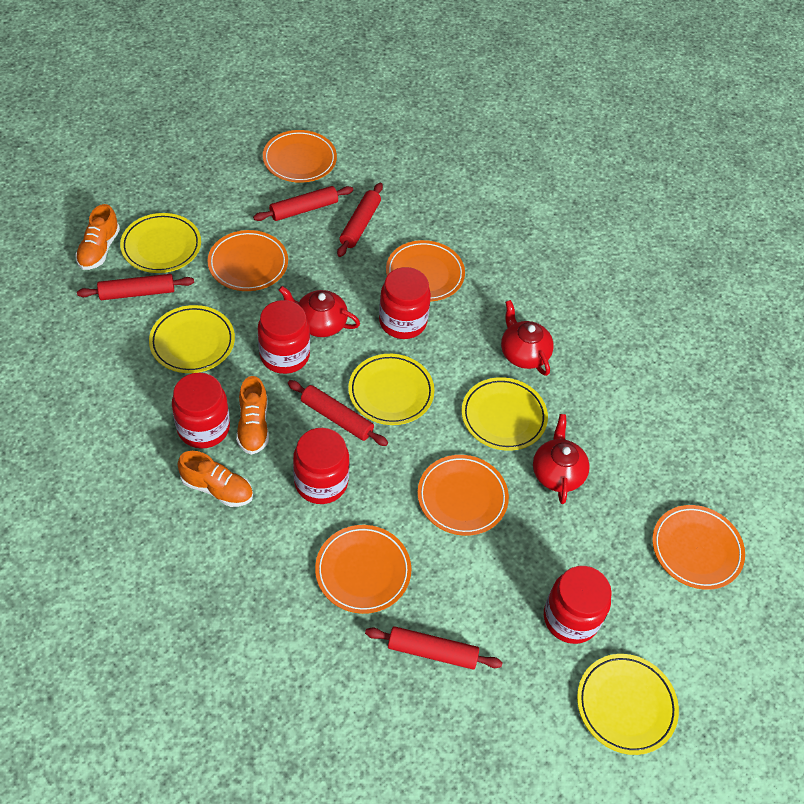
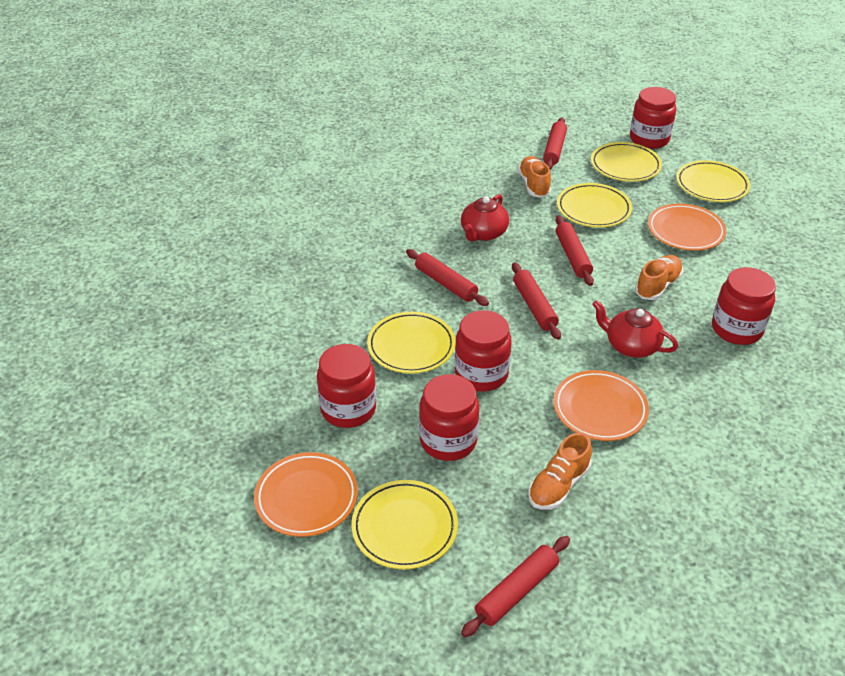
orange plate: [208,230,288,291] [263,130,337,183] [315,525,411,614] [386,240,465,301] [417,455,509,536] [652,505,745,590] = 6 -> [254,452,358,537] [553,370,649,441] [648,204,726,251] = 3
red teapot: [278,286,360,337] [501,300,554,376] [533,414,590,504] = 3 -> [461,194,509,241] [592,300,678,358] = 2

